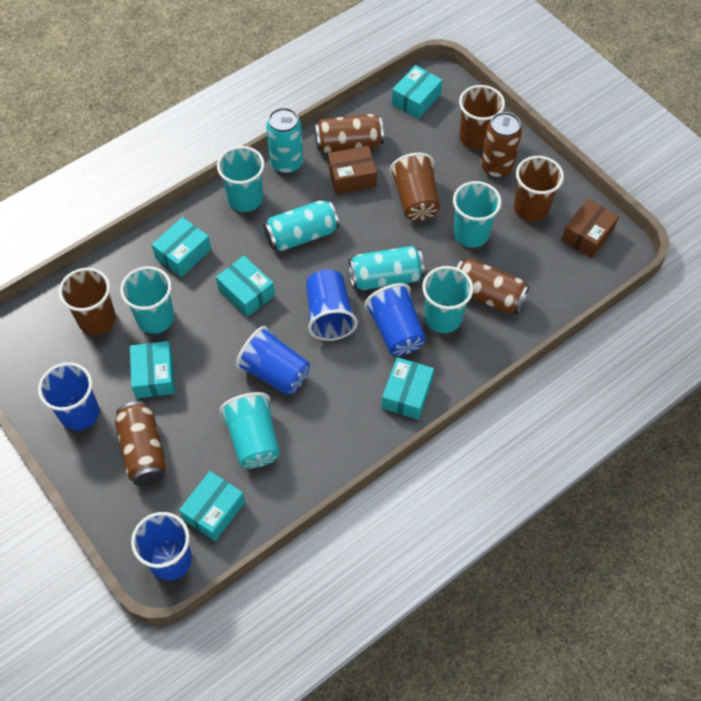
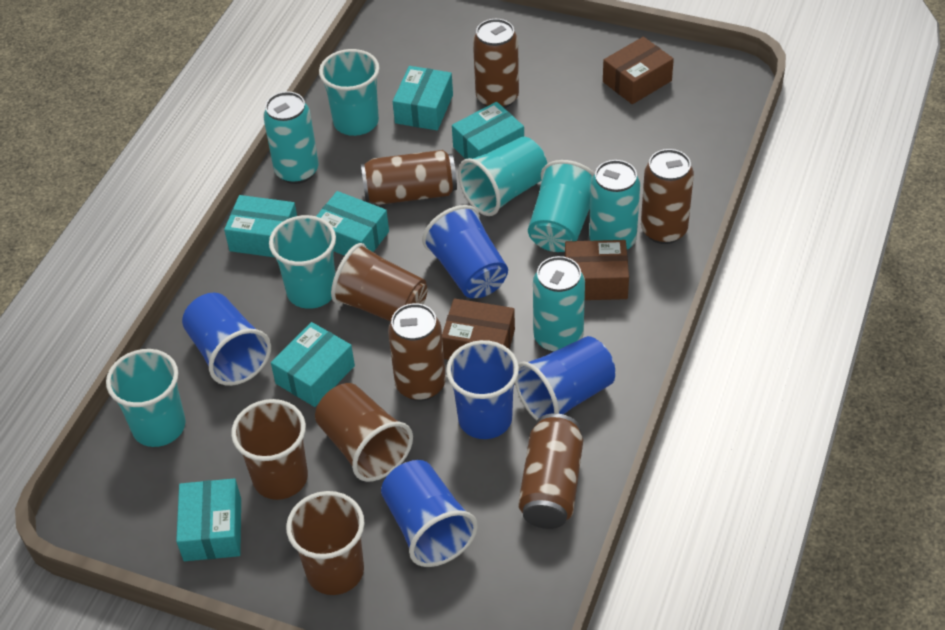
brown box: [328,146,377,194] [561,199,619,258] = 2 -> [442,298,515,360] [565,240,629,300] [603,37,674,104] = 3
brown can: [115,401,167,486] [314,114,384,153] [456,258,530,314] [481,112,522,178] = 4 -> [361,150,457,205] [388,303,446,401] [473,19,519,108] [518,413,583,529] [641,149,694,244] = 5

